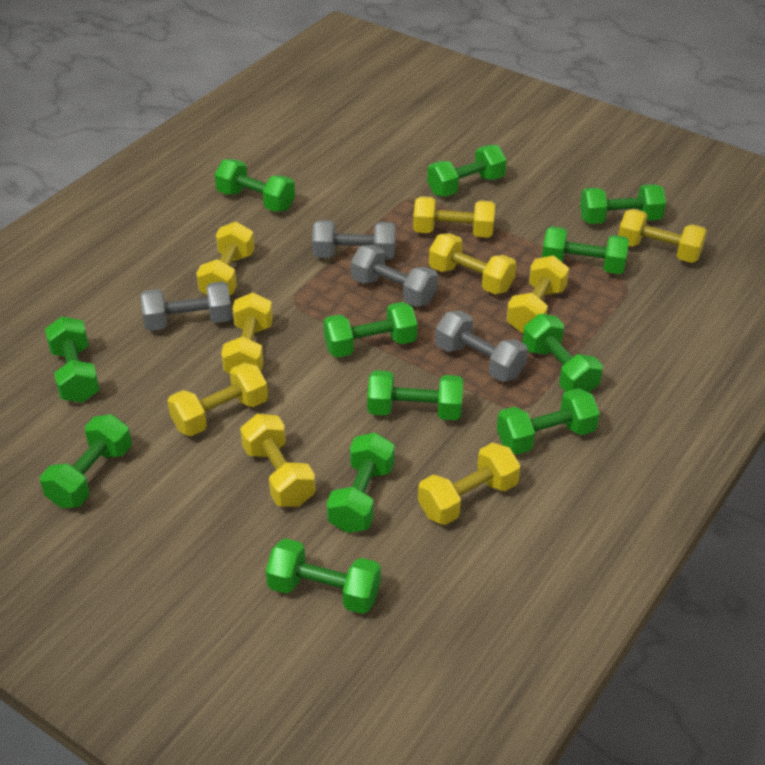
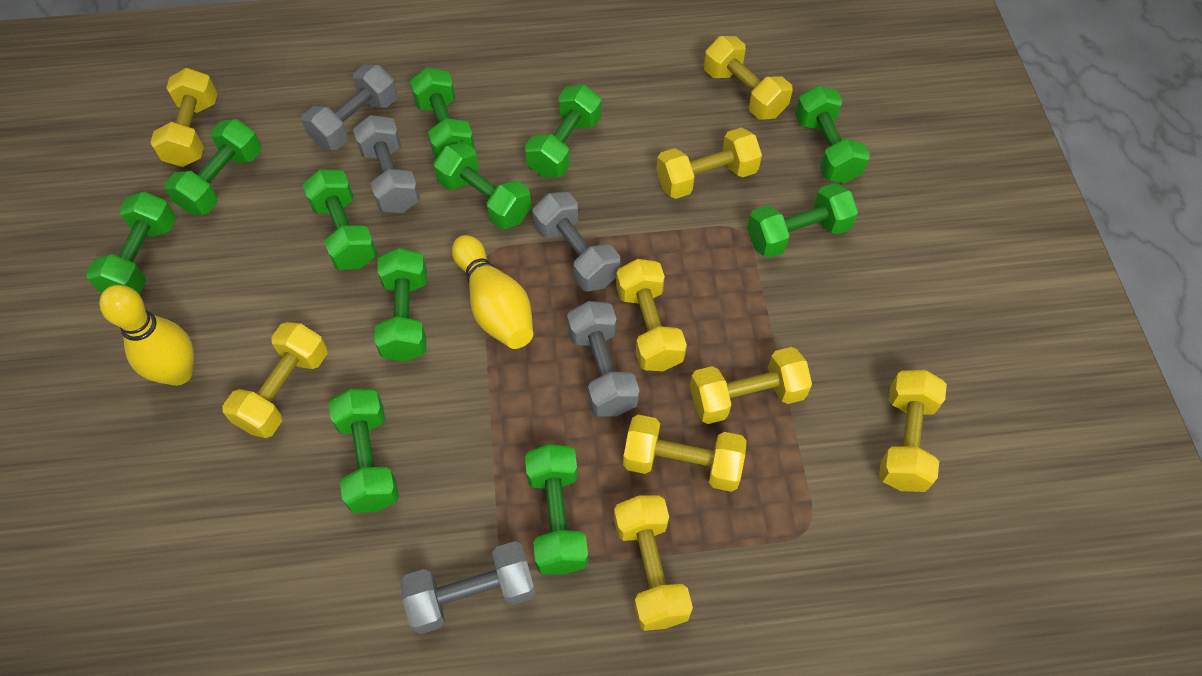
green dumbbell: [40,414,132,508] [45,316,100,403] [215,159,295,212] [266,538,381,614] [323,302,417,358] [327,432,395,533] [367,370,463,420] [427,145,507,197] [497,388,600,454] [523,314,603,393] [542,226,629,274] [580,184,666,224] = 12 -> [86,191,176,294] [164,119,261,215] [302,169,377,270] [328,389,399,513] [374,248,427,362] [410,68,475,159] [434,142,531,230] [525,85,602,178] [525,444,588,575] [747,183,858,258] [795,85,870,183] = 11
grey dumbbell: [140,282,232,331] [312,220,395,260] [351,245,438,307] [435,310,528,382] = 4 -> [301,65,397,150] [353,115,420,213] [400,541,535,634] [532,192,620,292] [567,301,640,417] = 5
yellow bowling pin: none = 0 -> [99,285,194,386] [452,235,533,349] = 2

